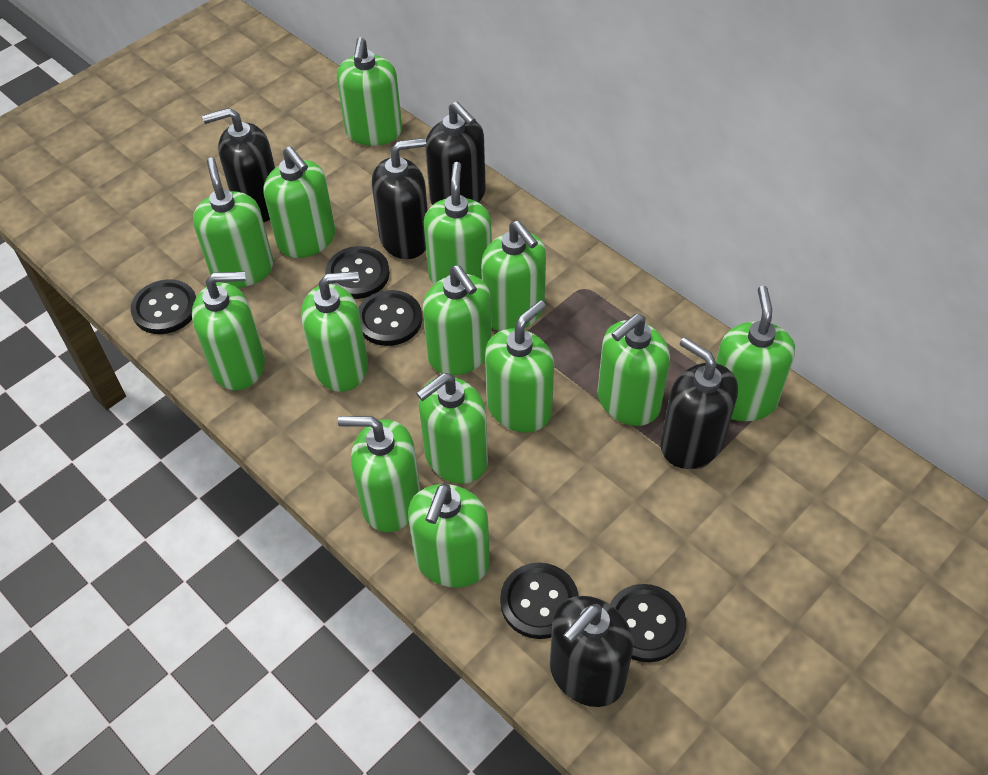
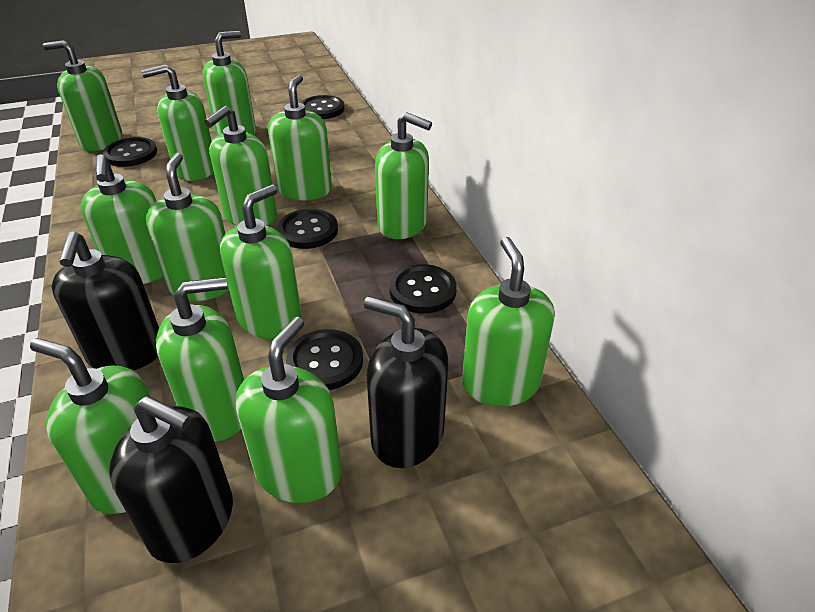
black soap dispenser: [202,108,275,222] [372,138,428,259] [425,102,486,205] [550,596,633,707] [661,337,738,469] = 5 -> [52,232,159,370] [109,396,233,563] [364,296,448,468] = 3
green soap dispenser: [192,271,265,390] [193,158,273,288] [263,146,335,258] [301,271,368,392] [337,37,402,146] [338,416,420,532] [408,483,490,588] [416,373,488,484] [423,265,492,375] [424,162,492,284] [481,221,546,331] [485,300,554,432] [598,314,670,426] [716,286,795,421] = 14 -> [30,338,150,514] [43,40,122,151] [80,154,164,284] [141,65,214,181] [146,153,229,301] [156,277,244,442] [203,31,256,135] [204,106,277,226] [220,185,302,339] [236,317,342,503] [268,75,332,200] [375,112,432,239] [462,237,555,407] = 13

